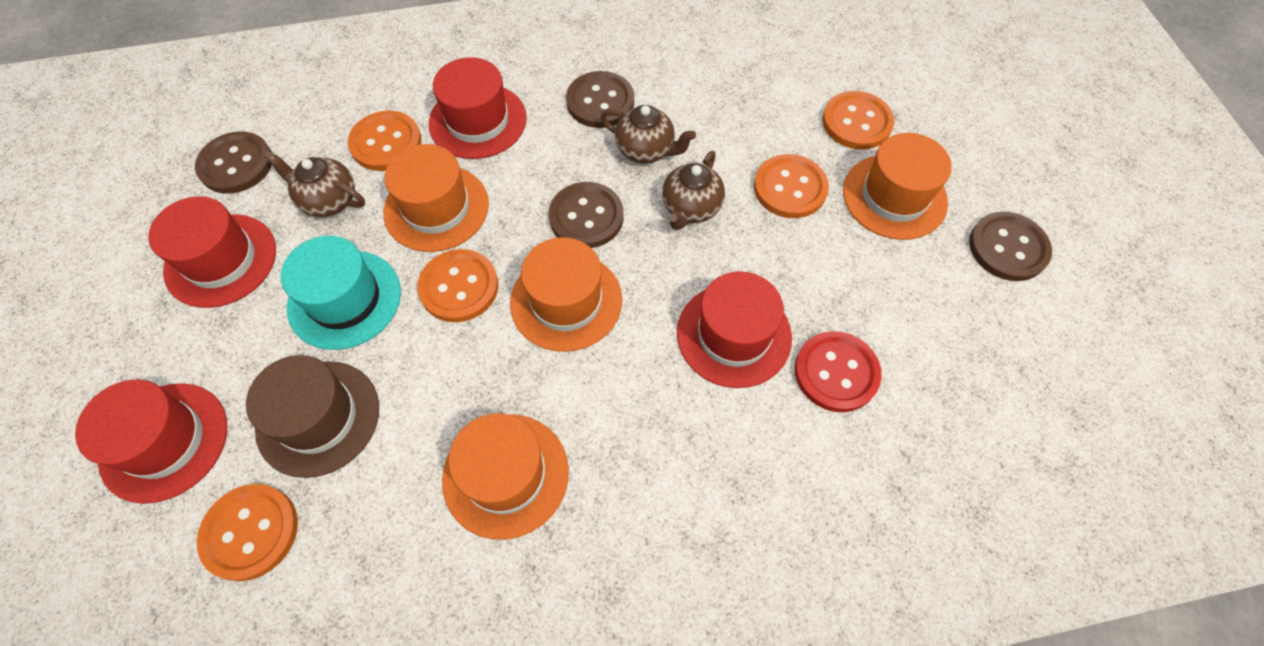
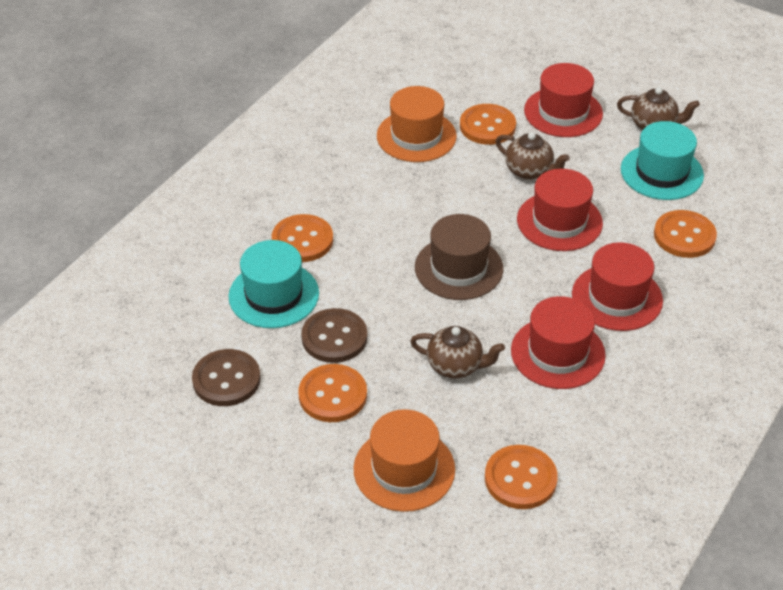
brown button: [195,131,272,194] [549,182,624,248] [566,71,634,128] [969,212,1052,281] = 4 -> [192,349,261,406] [301,308,368,363] = 2
orange hat: [383,144,489,252] [442,413,569,540] [510,237,622,352] [843,133,952,240] = 4 -> [354,409,455,512] [377,86,457,162] = 2
red button: [795,331,882,412] = 1 -> none = 0
turquoise hat: [281,236,401,350] = 1 -> [228,240,319,328] [621,121,704,200] = 2

